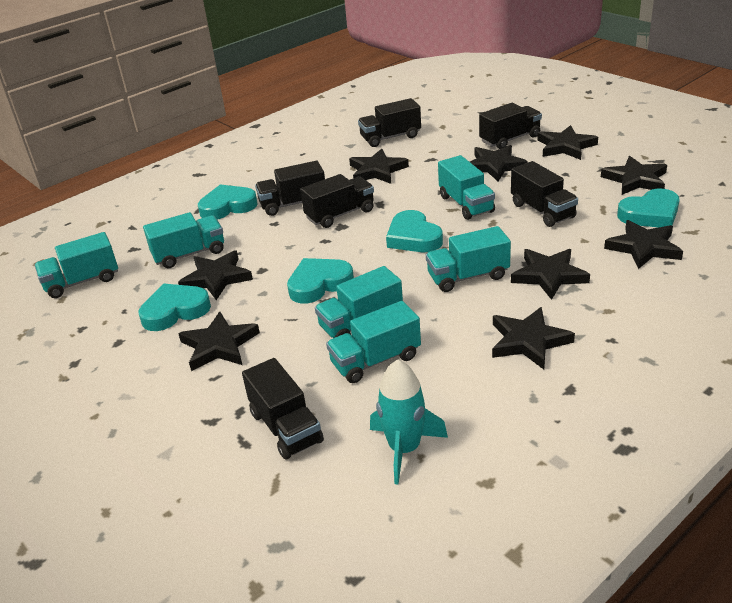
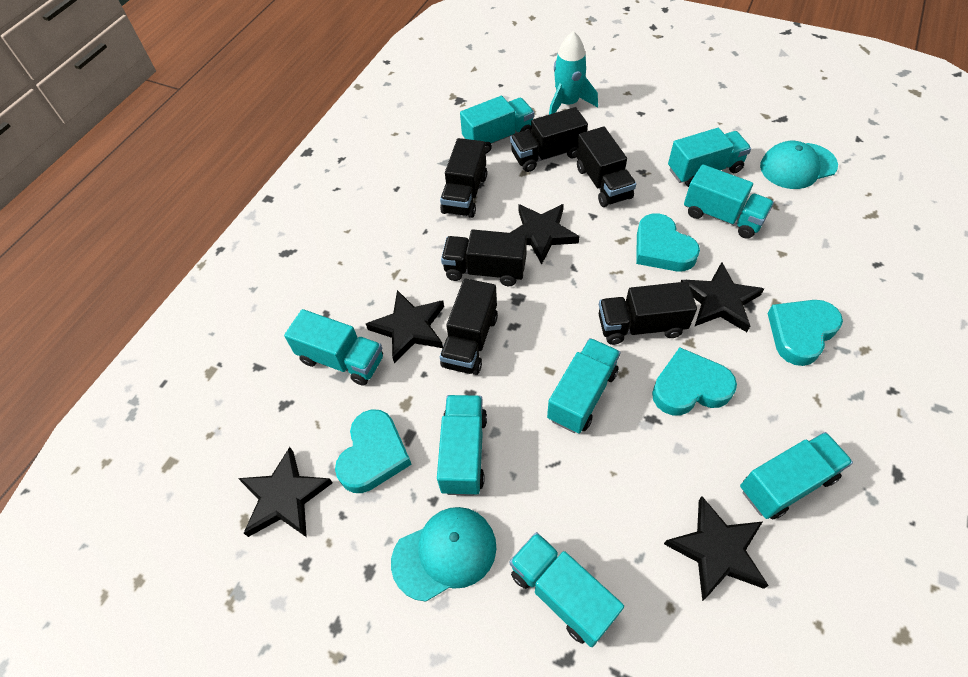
black star: [178,250,253,300] [178,312,260,371] [349,149,409,184] [470,145,528,181] [492,307,575,370] [511,249,590,300] [537,125,598,160] [601,156,667,195] [604,220,683,269] = 9 -> [238,447,333,537] [366,290,444,363] [510,204,580,265] [664,496,769,601] [681,262,764,332] = 5
turquoise cap: none = 0 -> [391,507,496,602] [760,141,838,189] = 2
turquoise heart: [139,284,211,331] [198,184,258,220] [287,258,354,304] [386,210,443,252] [617,189,680,227] = 5 -> [335,409,412,493] [636,213,700,271] [652,347,737,415] [768,300,843,366] = 4
turquoise truck: [35,232,118,298] [143,212,224,268] [315,266,403,338] [326,301,421,383] [426,226,511,292] [438,155,495,220] = 6 -> [284,309,383,386] [437,395,487,496] [460,96,534,154] [510,532,624,647] [547,338,621,434] [668,128,751,187] [684,164,774,239] [740,432,853,520] = 8

